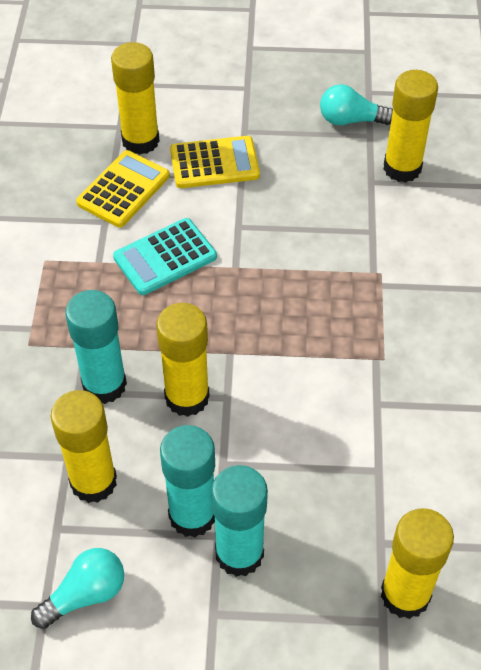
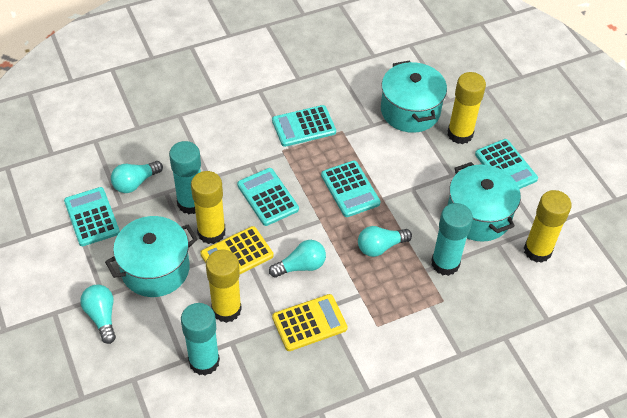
turquoise calculator: [113,218,217,295] = 1 -> [64,187,120,246] [237,168,299,226] [272,105,336,147] [321,161,381,217] [475,139,538,189] = 5
turquoise light bulb: [31,548,124,629] [320,84,393,125] = 2 -> [80,285,116,344] [111,161,163,193] [269,240,326,278] [358,226,412,257] = 4
turquoise pot: none = 0 -> [105,216,198,297] [381,60,447,133] [448,162,521,242] = 3
yellow glue stick: [51,390,117,503] [111,42,159,155] [156,303,210,417] [381,508,454,619] [383,70,438,183] = 5 -> [191,171,226,244] [206,250,242,323] [448,72,486,144] [524,190,572,263] = 4

